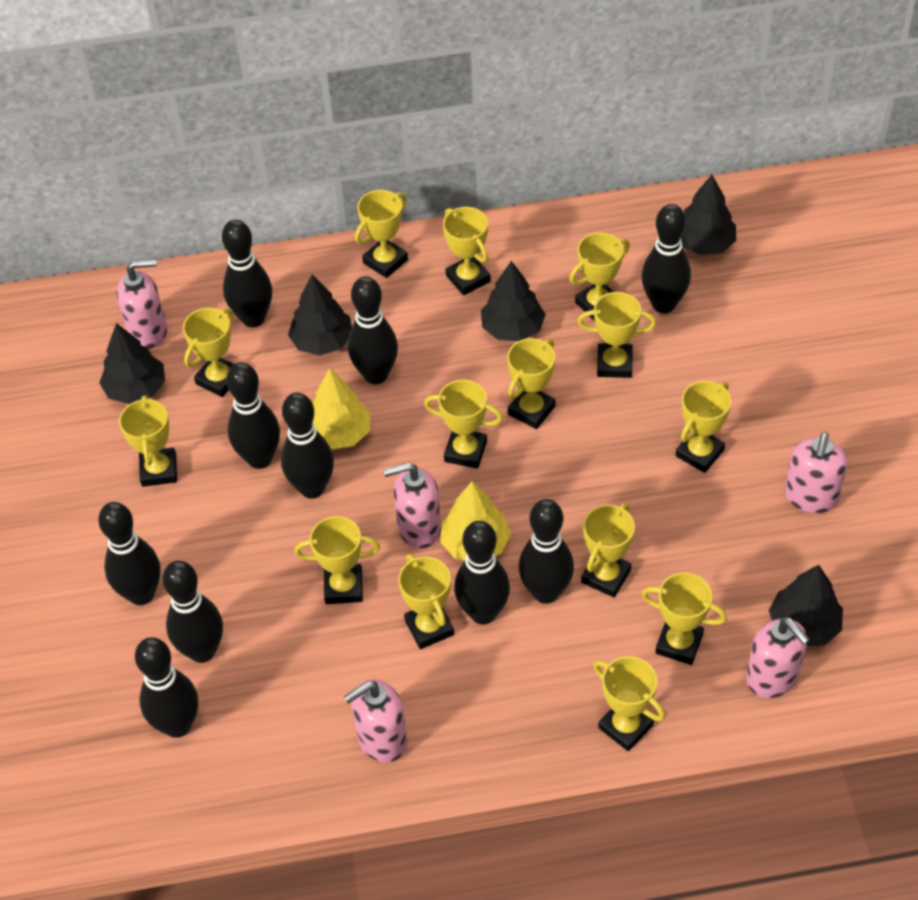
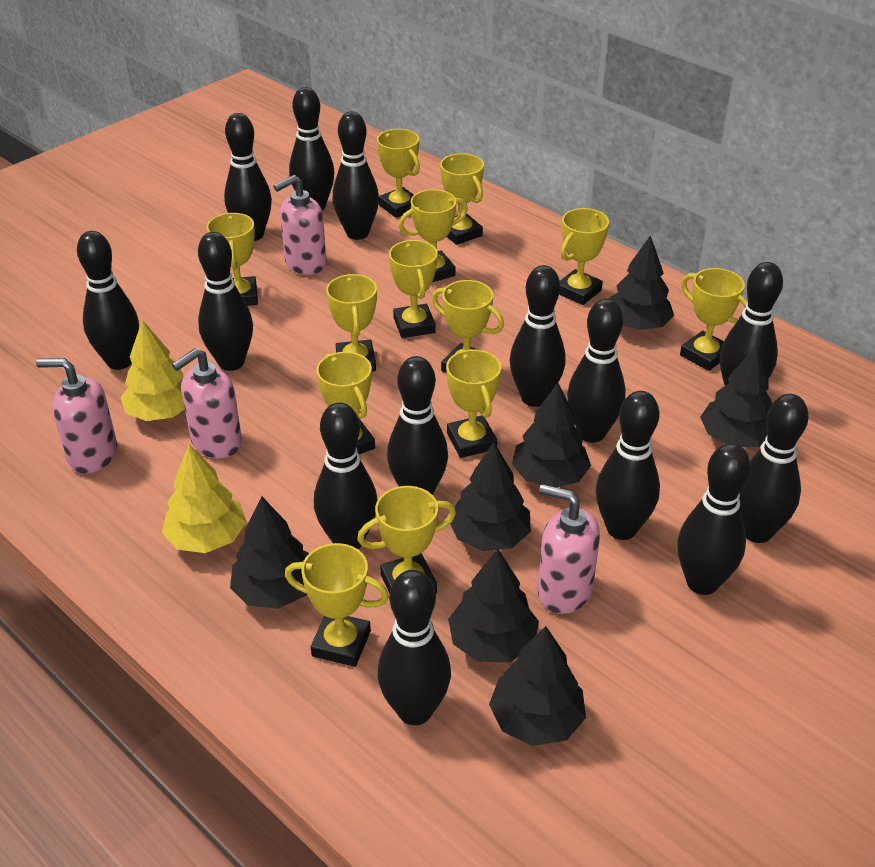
black bowling pin: [98,502,161,605] [135,637,198,738] [162,561,223,663] [222,220,272,327] [226,363,280,469] [281,393,334,498] [348,276,398,384] [454,521,510,624] [519,499,574,604] [642,204,691,313] = 10 -> [77,231,139,370] [198,232,253,371] [224,113,272,241] [289,87,334,211] [314,402,377,549] [333,111,379,240] [377,570,451,725] [387,356,448,495] [509,265,566,407] [567,299,626,442] [596,391,660,540] [677,443,751,595] [720,262,783,385] [739,394,809,543] = 14
black tree: [99,323,165,404] [288,275,352,356] [481,261,546,341] [681,175,736,255] [769,565,843,646] = 5 -> [230,497,309,609] [448,548,539,662] [450,442,531,551] [489,626,586,746] [512,383,591,487] [610,235,674,330] [700,346,773,447] = 7
pink soap dispenser: [117,259,167,349] [344,680,407,763] [384,462,441,549] [746,617,810,698] [785,432,847,513] = 5 -> [36,358,117,474] [172,348,242,459] [273,175,327,275] [538,484,600,614] = 4
yellow trophy: [119,395,177,487] [183,308,234,397] [294,516,380,604] [355,190,408,278] [398,554,454,649] [424,380,503,468] [443,207,491,295] [507,338,555,429] [569,232,630,321] [577,292,656,378] [581,503,635,597] [593,656,665,751] [642,572,727,665] [675,381,731,473] = 14 -> [206,213,258,306] [285,543,389,667] [316,352,375,454] [326,274,377,371] [357,486,456,594] [377,129,420,218] [389,240,438,338] [398,189,468,282] [432,280,504,373] [440,153,484,245] [446,350,501,458] [559,208,609,305] [680,268,748,371] = 13

